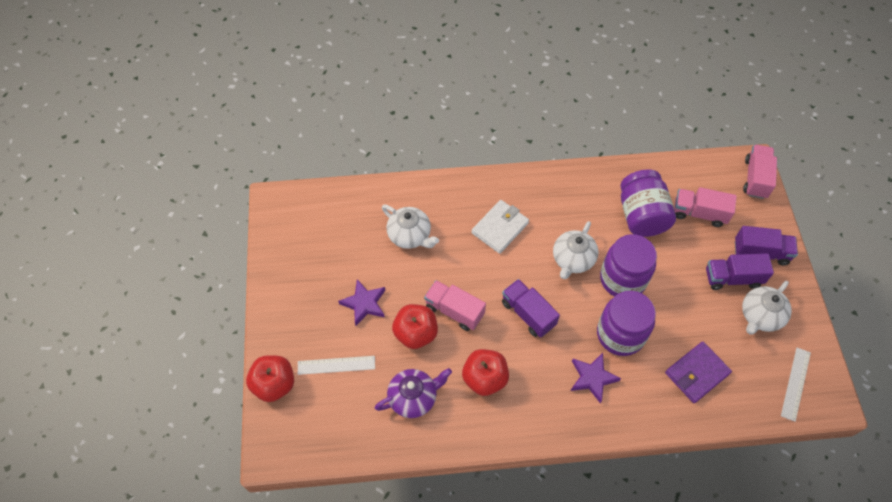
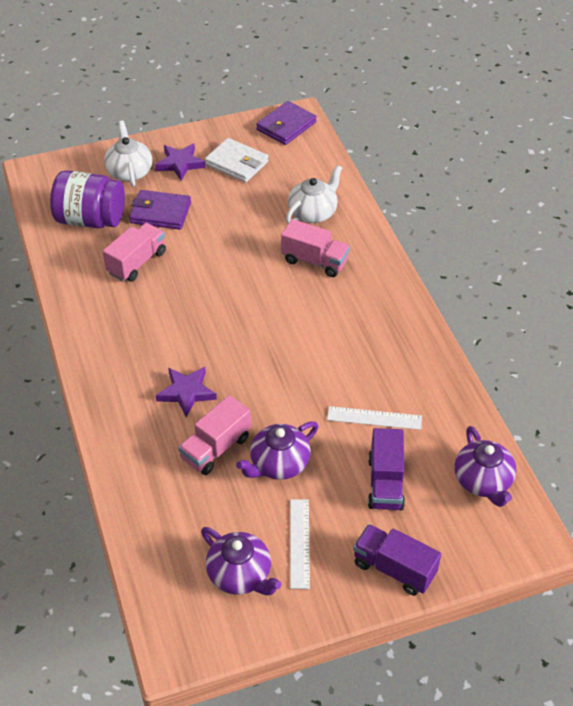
purple jar: [597,291,656,356] [600,234,657,297] [620,169,676,237] = 3 -> [50,170,125,228] = 1
purple teapot: [375,368,452,418] = 1 -> [201,527,282,595] [236,421,318,480] [455,426,516,507] = 3
purple truck: [502,279,560,338] [706,253,774,290] [735,226,798,265] = 3 -> [353,524,441,596] [368,428,405,510] = 2
purple wallet: [665,341,732,403] = 1 -> [129,190,191,230] [256,101,317,145] = 2
red apple: [246,355,294,402] [392,304,438,349] [462,349,509,396] = 3 -> none = 0
white teapot: [382,205,439,249] [553,221,598,279] [742,281,792,335] = 3 -> [104,121,152,187] [286,165,342,224] = 2

